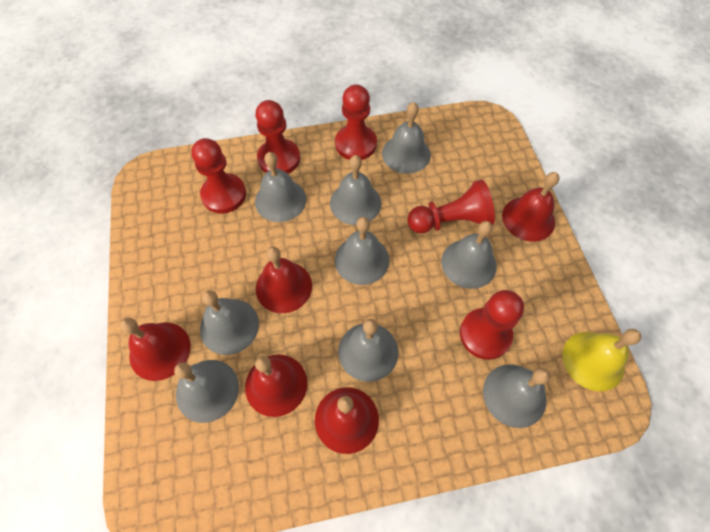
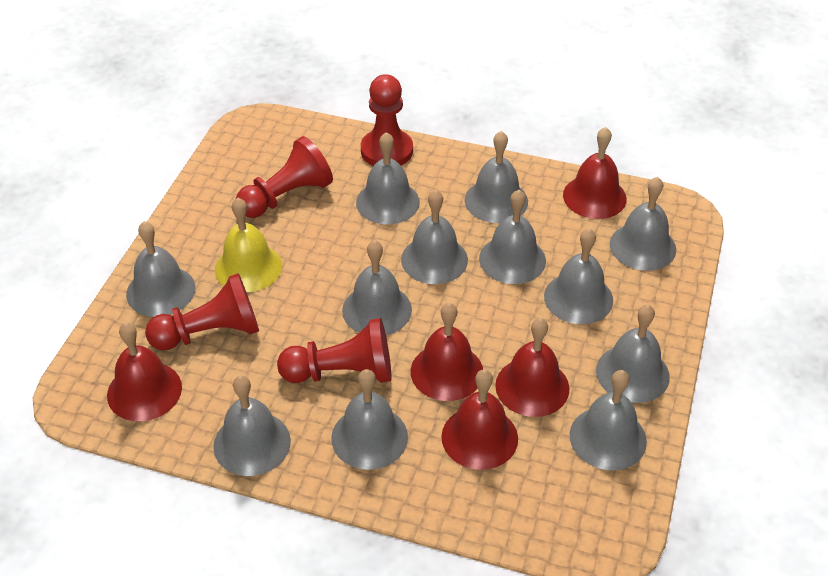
grey bell: [174,360,239,423] [200,290,259,355] [255,152,306,222] [330,155,381,225] [335,217,390,285] [338,319,398,382] [382,102,431,174] [441,221,497,289] [483,364,550,428] = 9 -> [126,221,195,317] [213,375,291,476] [331,369,408,470] [342,240,412,335] [356,132,420,225] [401,190,468,284] [465,131,528,223] [479,190,546,284] [544,228,613,324] [569,370,647,470] [596,305,670,403] [610,177,676,271] = 12
red pawn: [191,138,246,213] [255,100,300,174] [335,84,377,160] [407,180,495,233] [460,290,524,360] = 5 -> [145,273,259,350] [236,136,333,218] [277,318,391,383] [361,74,413,166] = 4

